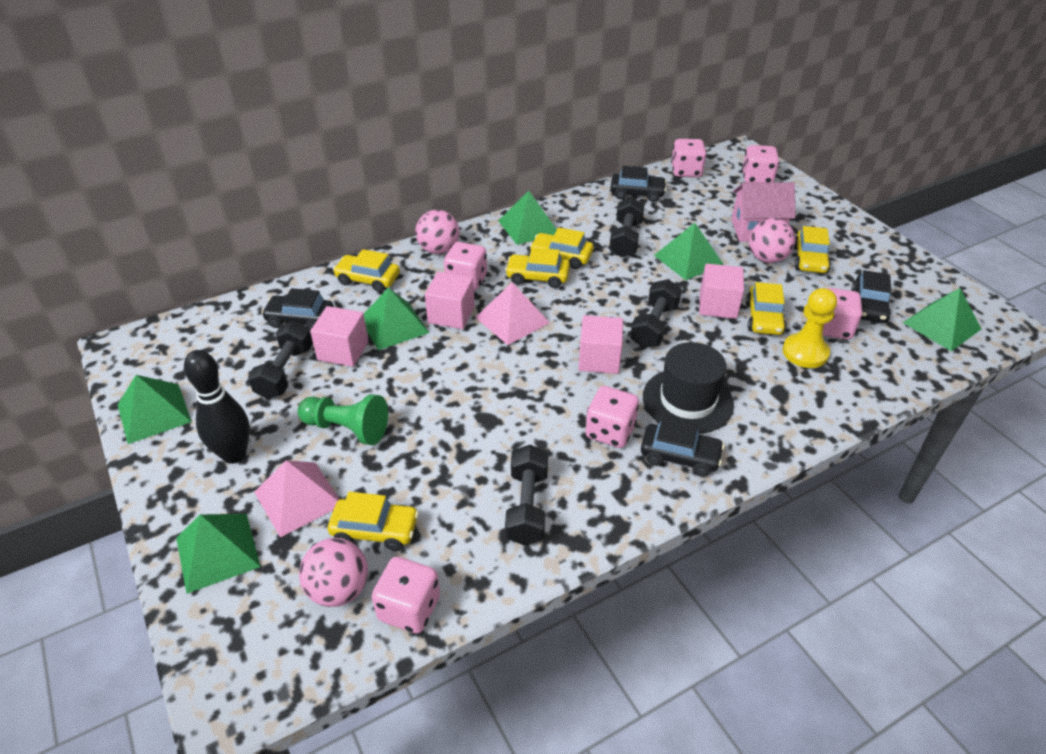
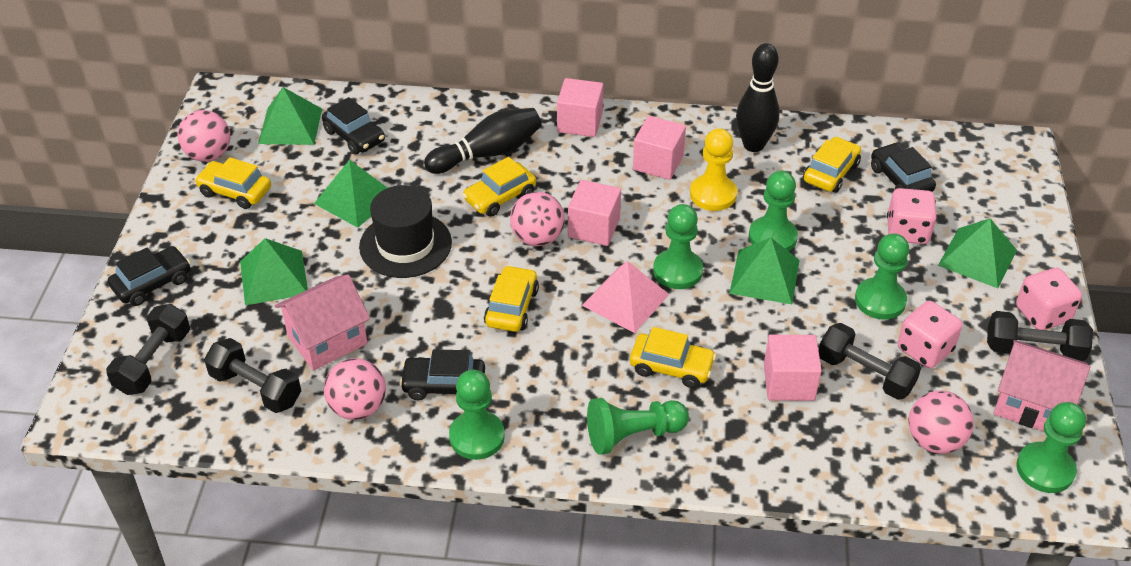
black bowling pin: [184,350,250,464] = 1 -> [424,108,542,174] [736,43,780,152] = 2
green pawn: [298,394,388,445] = 1 -> [449,370,505,460] [587,398,689,455] [653,204,703,289] [749,171,798,251] [855,233,909,320] [1016,402,1086,493] = 6
green pyramid: [118,375,192,444] [176,514,261,594] [364,288,429,350] [498,191,557,245] [654,223,723,280] [903,288,981,351] = 6 -> [240,238,308,305] [258,87,322,145] [314,160,387,228] [729,238,800,304] [938,218,1017,288] = 5
pink ball: [299,538,368,607] [416,210,460,254] [749,218,796,263] = 3 -> [177,110,231,162] [324,358,386,420] [510,192,565,246] [908,391,974,454] = 4
pink dice: [372,557,440,633] [444,242,487,290] [586,386,639,448] [671,139,707,177] [742,145,779,183] [823,288,862,339] = 6 -> [887,188,937,244] [898,301,962,368] [1016,268,1082,330] = 3
pink house: [731,182,796,242] = 1 -> [275,274,370,371] [994,340,1090,431] = 2
pink pyramid: [254,460,340,537] [475,282,550,345] = 2 -> [582,261,669,333] = 1
yellow car: [328,492,419,551] [333,249,400,292] [505,247,570,288] [530,227,594,269] [746,282,787,335] [794,226,831,273] = 6 -> [195,157,271,209] [462,157,536,217] [484,265,539,332] [630,327,716,388] [803,137,861,193] = 5

